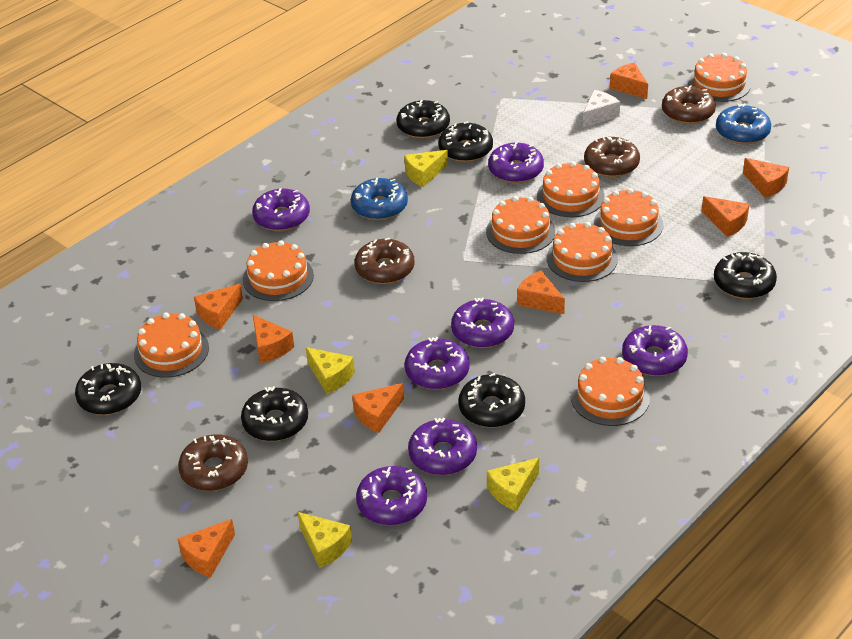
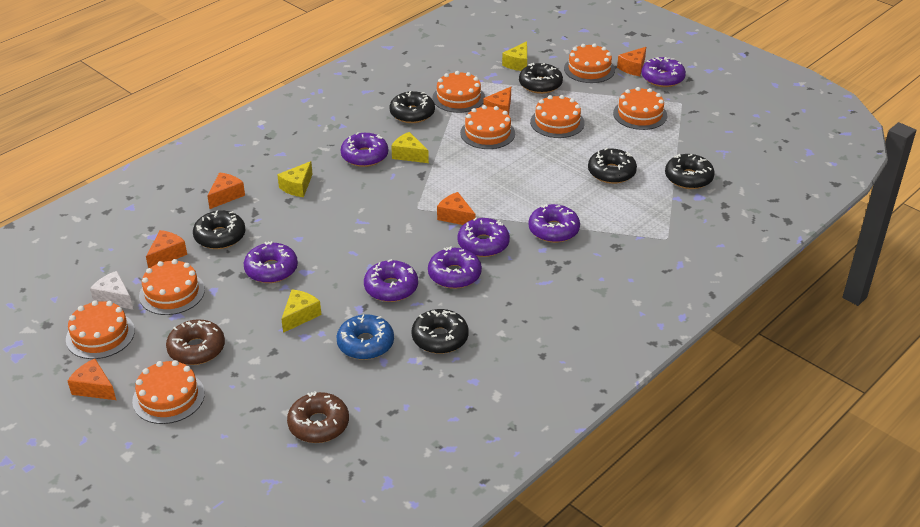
blue donut: [351,178,408,220] [716,104,771,144] = 2 -> [336,314,394,360] = 1
brown donut: [178,434,248,491] [355,238,415,284] [584,137,640,177] [662,85,716,124] = 4 -> [166,319,225,365] [287,391,349,443] = 2
orange cheese: [177,519,235,578] [194,284,243,329] [253,315,294,363] [352,383,404,433] [517,270,565,314] [610,63,648,99] [702,196,749,237] [743,158,789,198] = 8 -> [68,359,116,400] [146,230,187,268] [207,172,245,209] [437,192,476,225] [483,87,511,114] [617,47,646,76] = 6

